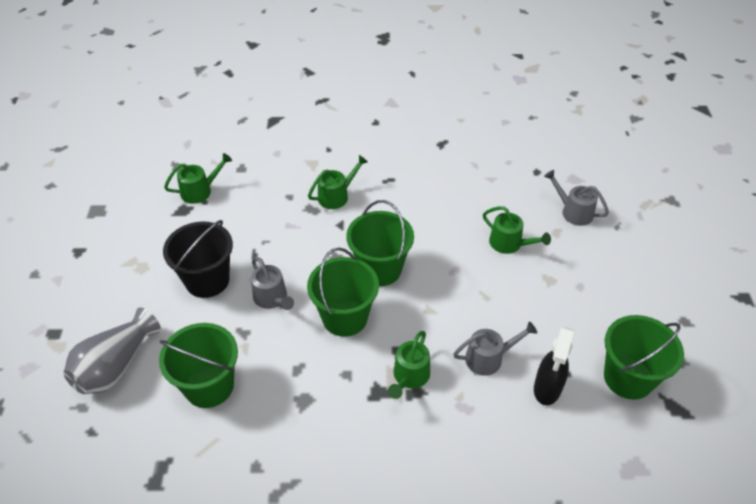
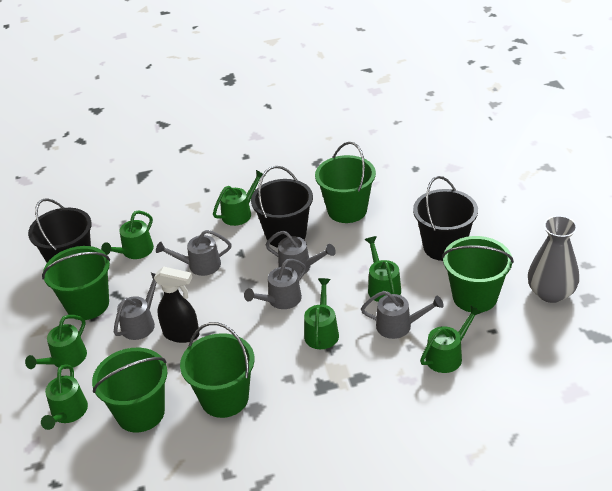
black bucket: [163,220,233,298] = 1 -> [28,198,92,262] [251,166,313,248] [413,176,478,261] = 3
green bucket: [159,323,238,408] [307,248,379,337] [346,200,414,286] [604,315,684,400] = 4 -> [42,246,110,320] [92,348,167,433] [180,322,255,418] [315,142,376,223] [442,236,514,312] = 5
green watering can: [164,153,232,204] [308,155,368,209] [388,331,430,399] [483,206,551,254] = 4 -> [25,315,87,369] [41,364,88,430] [101,210,154,259] [213,170,266,226] [304,278,339,349] [365,236,401,302] [420,305,482,373] = 7
grey watering can: [251,257,294,310] [453,321,537,376] [544,170,609,226] = 3 -> [114,273,157,340] [156,230,232,276] [244,259,306,309] [266,230,336,276] [361,291,444,339] = 5

